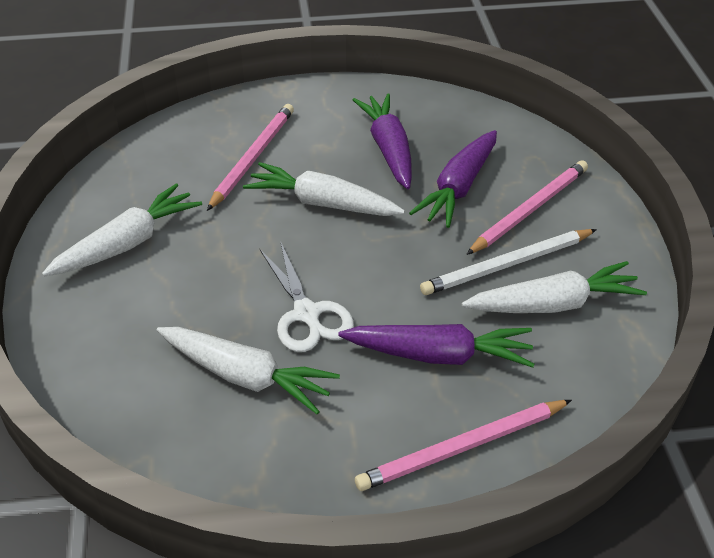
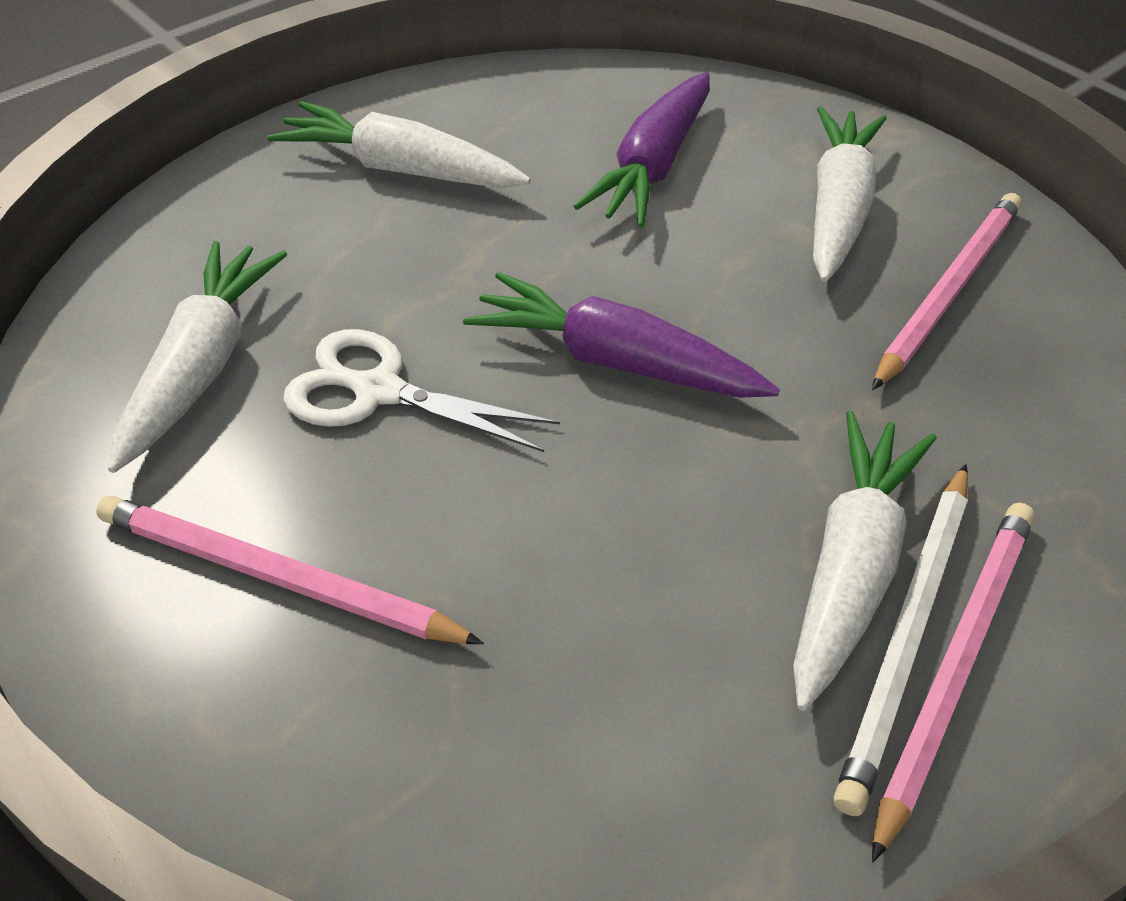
purple carrot: [338,324,535,368] [353,94,412,189] [409,130,497,228] = 3 -> [463,272,780,398] [574,72,710,227] = 2

